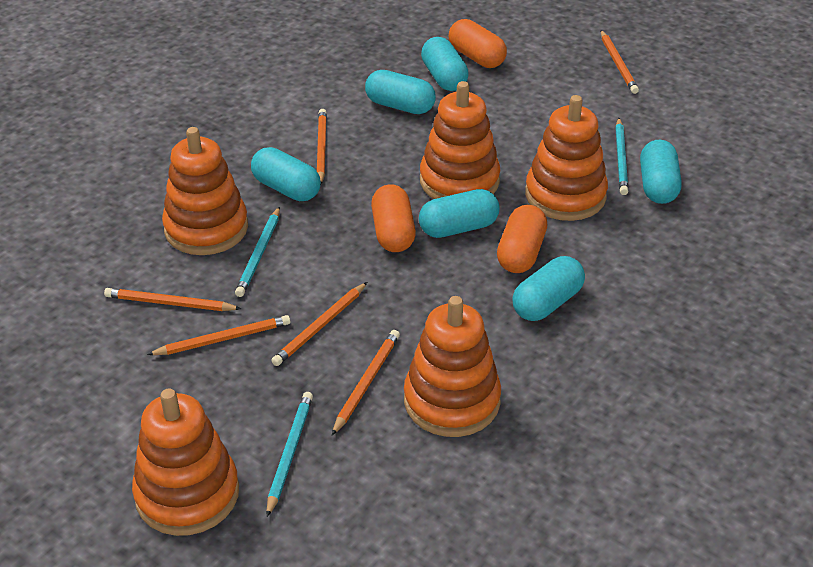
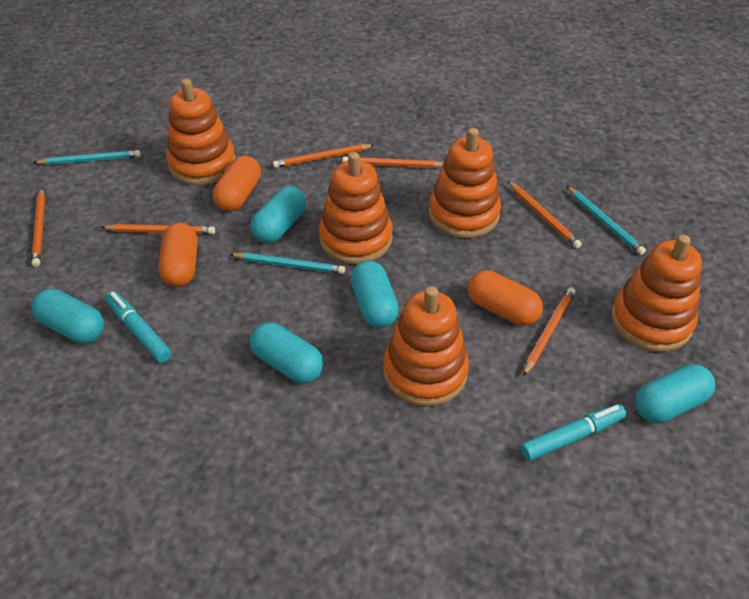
turquoise capsule: [251,147,321,201] [365,70,436,114] [419,189,500,238] [421,37,469,91] [512,256,585,321] [640,140,682,204] = 6 -> [32,289,104,343] [250,322,324,383] [251,186,306,243] [351,261,399,328] [635,364,715,423] = 5
turquoise marker: none = 0 -> [105,291,172,363] [520,404,626,461] = 2

